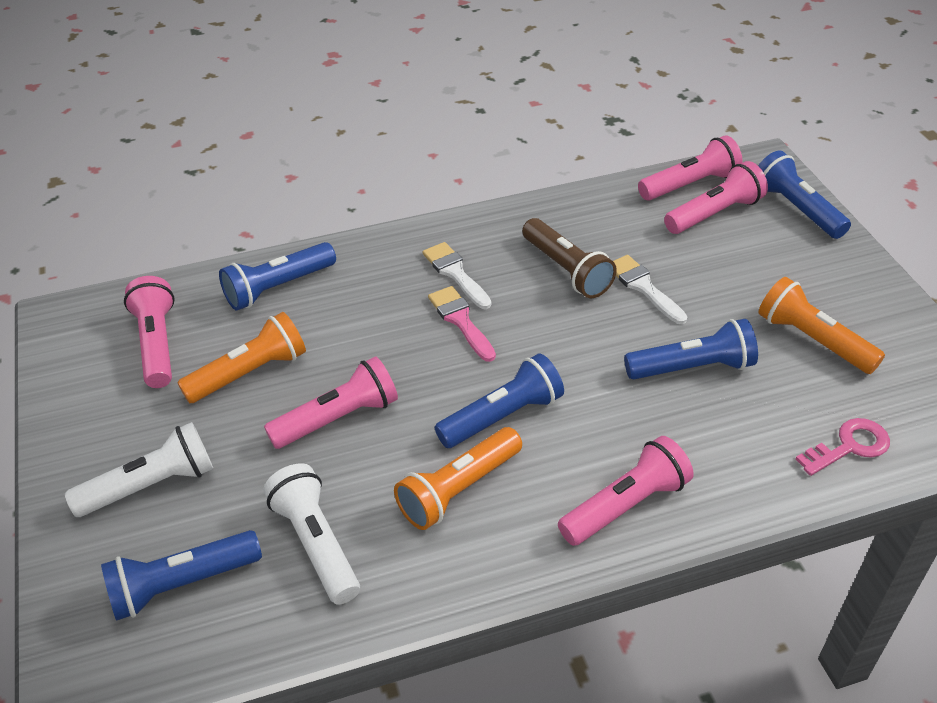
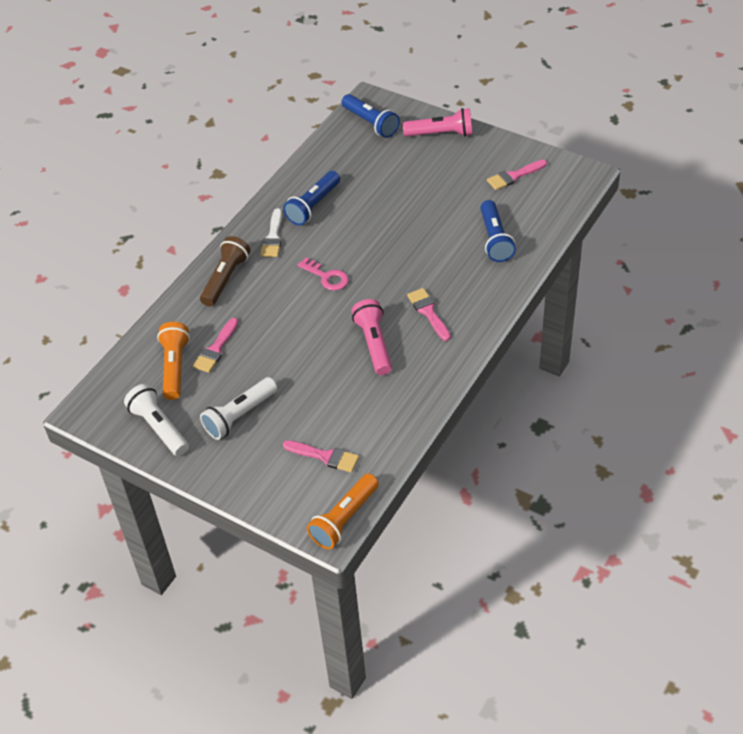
blue flashlight: [101,530,262,621] [219,242,336,311] [435,353,564,448] [624,319,758,379] [758,150,851,239] = 5 -> [283,171,340,225] [342,94,400,138] [480,200,516,262] = 3
orange flashlight: [177,312,306,403] [394,427,522,530] [759,277,885,374] = 3 -> [157,322,190,400] [307,473,379,549] = 2
pink brush: [428,286,496,362] = 1 -> [193,318,238,373] [283,440,359,473] [407,288,451,341] [487,160,547,190] = 4
pink flashlight: [124,276,175,388] [264,356,398,449] [558,436,694,546] [638,135,743,201] [664,161,768,234] = 5 -> [351,299,392,375] [403,108,472,136] = 2
white brush: [423,242,492,309] [613,255,687,324] = 2 -> [260,208,282,257] = 1

